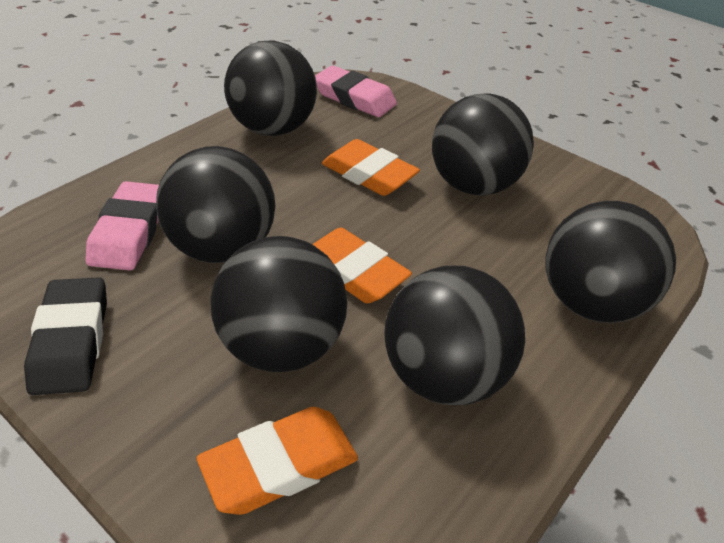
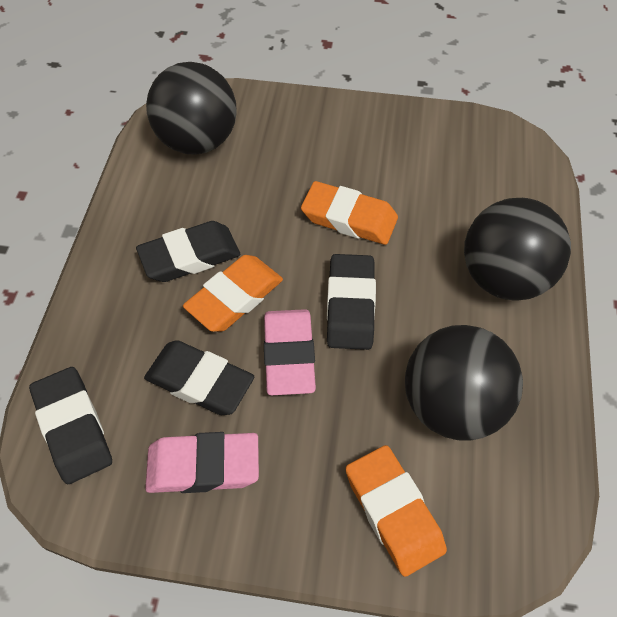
black ball: [156,146,275,263] [211,236,347,372] [224,40,317,136] [384,266,525,405] [432,93,534,196] [546,201,676,323] = 6 -> [146,62,237,155] [405,325,523,441] [464,198,571,301] = 3
black eraser: [24,277,107,395] = 1 -> [29,367,112,484] [136,221,240,282] [144,340,254,415] [327,254,376,350] = 4

